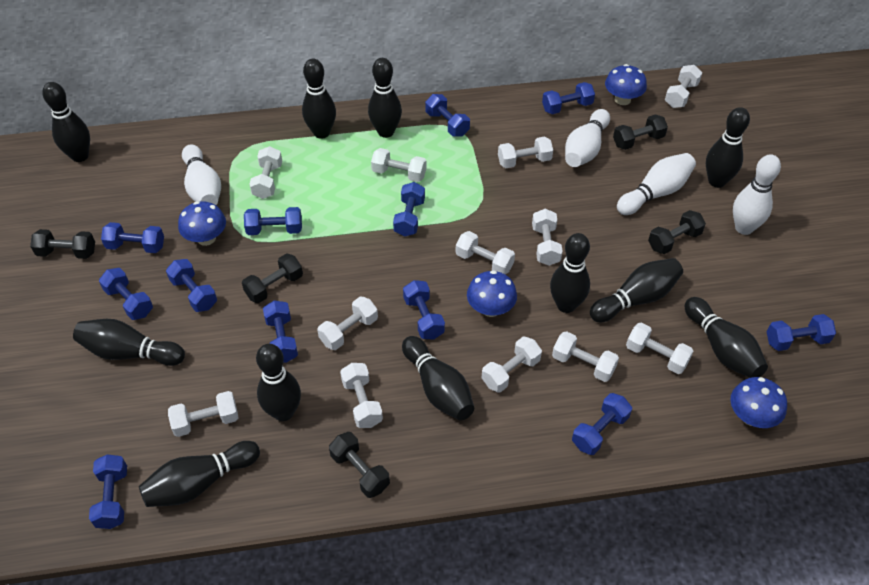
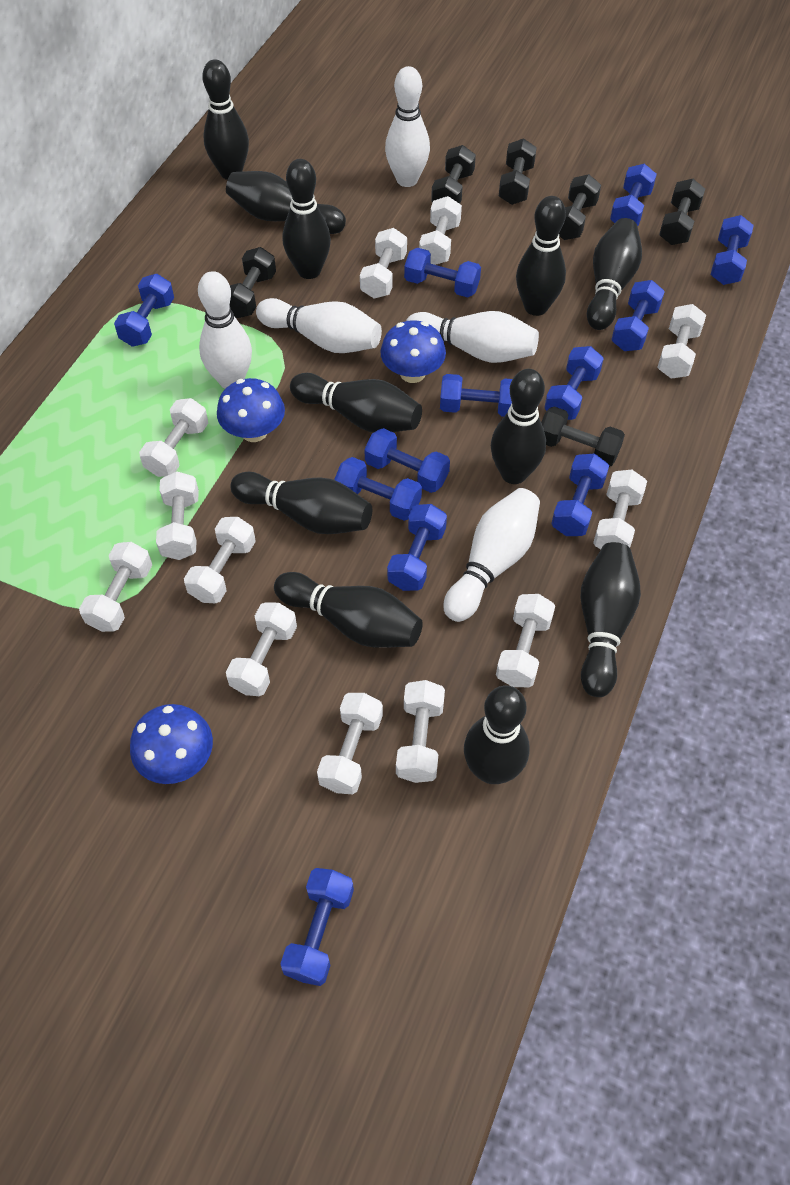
black dumbbell: [30,229,95,259] [242,254,303,303] [329,432,390,498] [613,115,668,150] [648,210,706,254] = 5 -> [230,247,276,318] [431,145,476,204] [499,138,537,205] [541,406,625,467] [559,174,601,240] [659,179,705,245] = 6
blue mushroom: [178,201,226,246] [467,270,517,317] [605,64,647,105] [730,377,787,428] = 4 -> [130,704,213,784] [217,378,285,442] [380,320,446,383] = 3
white bowling pin: [182,144,221,205] [565,109,610,167] [617,153,696,215] [733,154,781,235] = 4 -> [198,271,252,389] [256,298,382,353] [385,66,430,187] [406,311,539,363] [443,488,540,622] = 5

